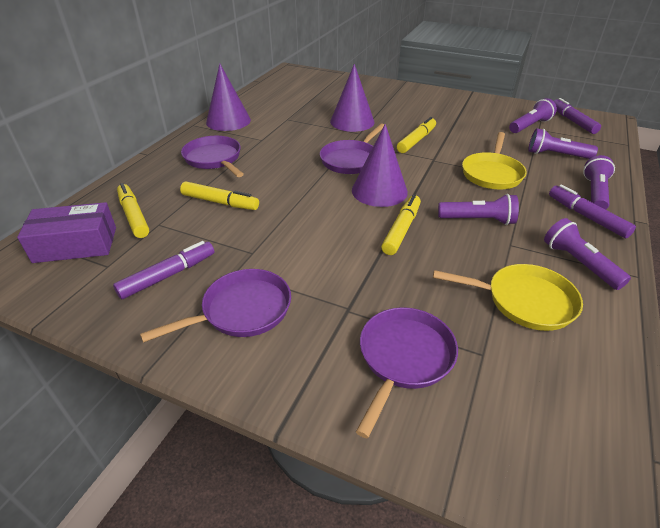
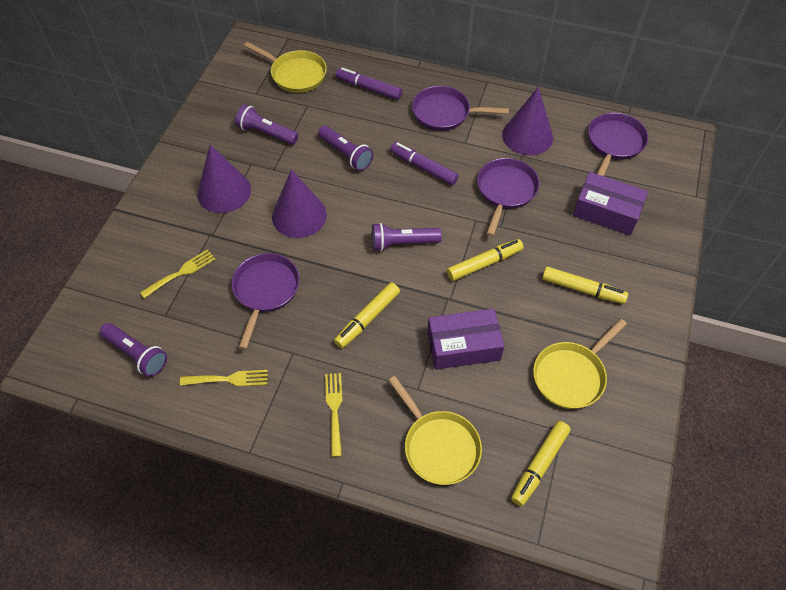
purple box: [17,202,116,263] = 1 -> [427,309,504,369] [573,172,648,236] = 2
purple flashlight: [438,194,519,225] [509,98,557,133] [528,128,598,159] [544,218,631,290] [583,155,615,210] = 5 -> [100,323,167,377] [235,104,298,145] [318,126,373,171] [372,223,442,251] = 4
purple marker: [113,241,214,299] [549,185,636,238] [554,98,601,134] = 3 -> [336,68,402,100] [390,142,459,185] = 2
yellow fork: none = 0 -> [140,249,215,299] [180,370,268,386] [325,373,343,457] = 3
yellow pan: [433,264,583,331] [462,132,527,190] = 2 -> [244,42,327,93] [388,376,482,485] [533,319,627,409] = 3

